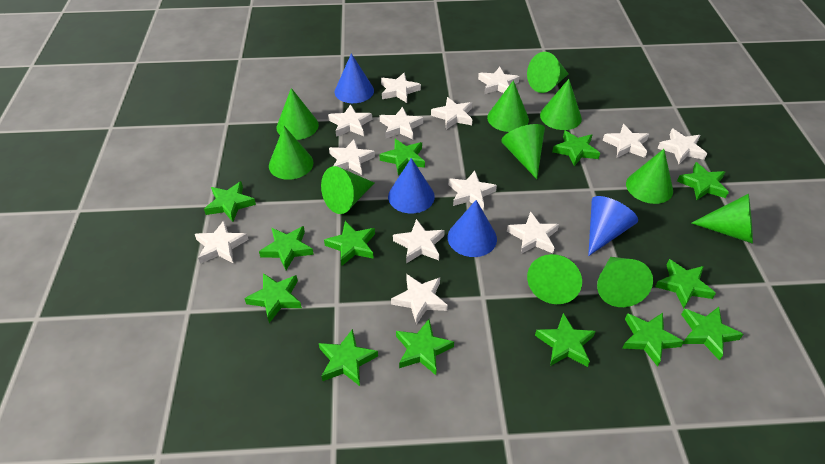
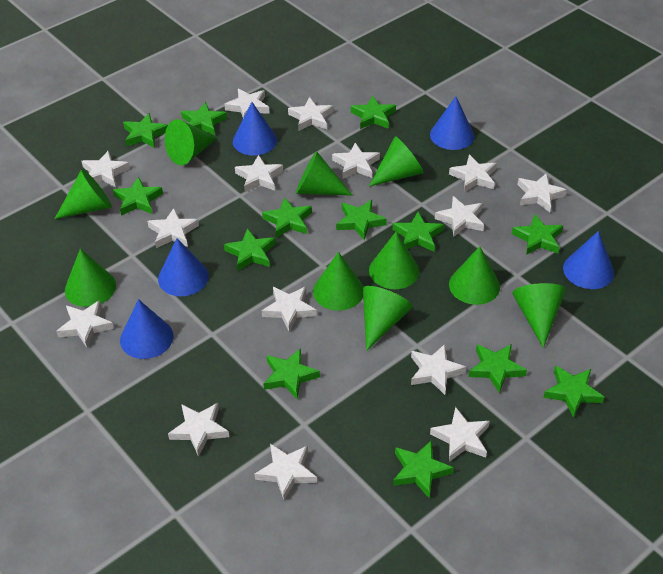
blue cone: [335,53,374,103] [388,158,435,213] [448,200,497,257] [588,196,638,256] = 4 -> [120,299,173,359] [158,238,209,296] [233,102,277,156] [430,96,474,150] [563,231,614,289] = 5
green cone: [269,126,314,180] [277,88,319,140] [321,166,374,214] [487,80,529,132] [501,124,545,179] [527,52,569,93] [527,254,582,304] [540,79,582,130] [597,257,653,307] [626,149,673,204] [692,193,753,244] = 11 -> [55,169,112,219] [65,249,116,307] [165,119,217,165] [296,151,352,196] [313,252,363,311] [363,286,413,351] [369,136,424,187] [369,231,419,289] [449,246,500,305] [512,283,566,348] = 10
white star: [195,220,248,264] [328,104,372,137] [329,139,375,175] [379,107,423,139] [381,73,421,103] [391,274,448,325] [393,219,445,263] [431,97,472,130] [448,171,497,210] [478,67,520,94] [507,211,559,254] [603,124,649,158] [657,129,707,164] = 13 -> [56,300,114,347] [82,150,130,187] [147,208,199,248] [168,403,229,457] [224,88,270,118] [235,155,283,192] [255,444,317,500] [262,286,317,331] [288,97,333,131] [332,143,380,179] [411,344,466,395] [430,407,490,462] [435,196,484,237] [449,154,497,192] [518,173,567,212] = 15

